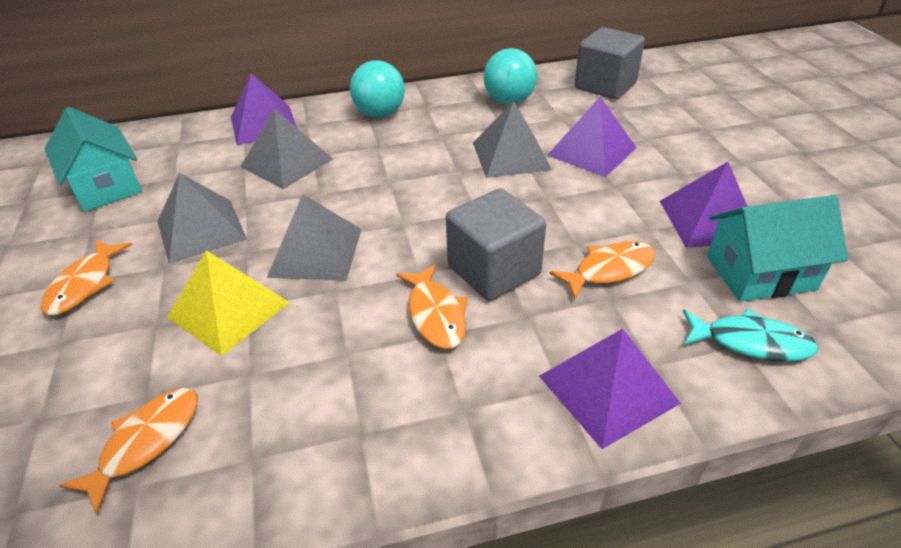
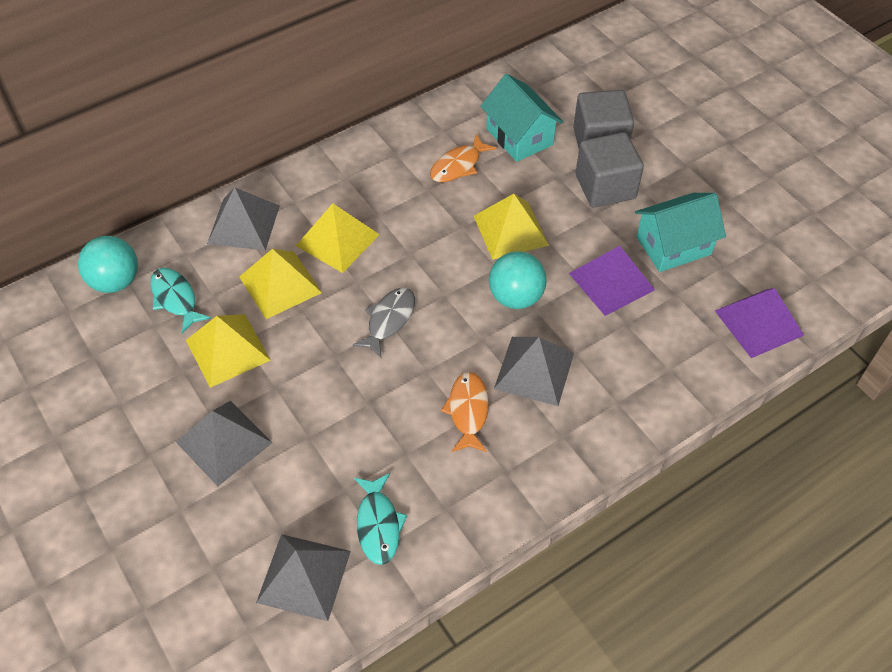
grey fish: none = 0 -> [353,287,415,359] = 1
orange fish: [41,239,132,316] [59,388,198,514] [396,264,468,349] [549,241,655,300] = 4 -> [430,134,497,182] [441,372,489,452] = 2
purple pyramid: [231,73,297,145] [539,329,681,449] [547,97,637,177] [660,162,747,248] = 4 -> [569,246,655,316] [715,288,804,358] = 2
turquoise fish: [683,309,818,361] = 1 -> [151,268,211,334] [354,473,407,565] = 2
yellow pyramid: [167,250,290,356] = 1 -> [186,314,271,388] [239,249,322,319] [296,203,380,273] [474,194,549,260] = 4

